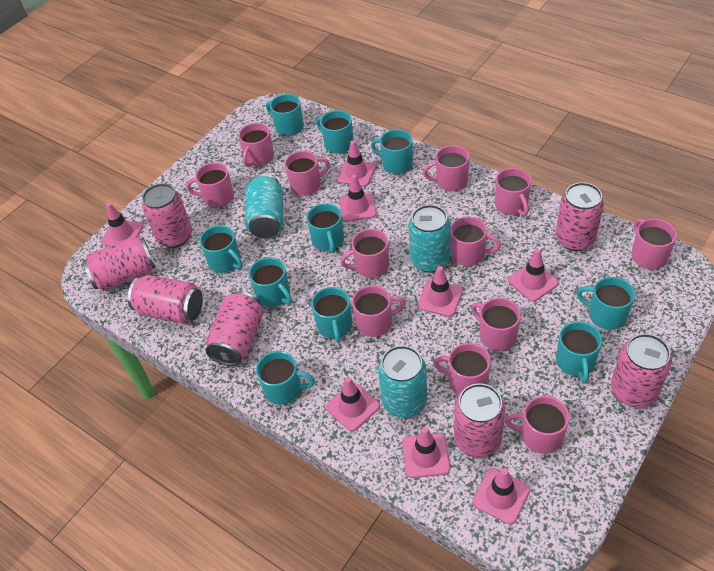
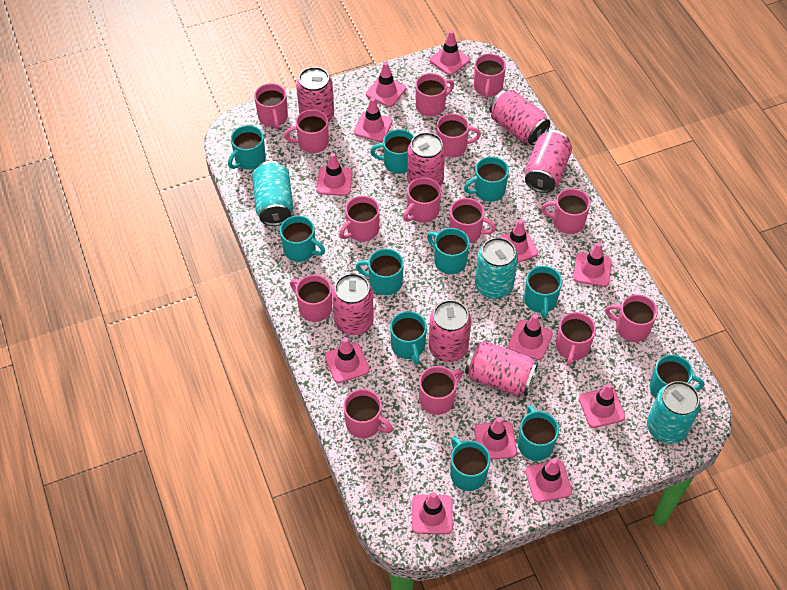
pink mug: [186,162,234,207] [238,123,274,167] [285,151,330,196] [340,229,389,278] [352,285,405,337] [423,145,470,191] [433,343,491,395] [450,217,501,266] [471,298,521,351] [495,168,532,216] [505,396,569,454] [631,218,677,269] = 12 -> [254,83,288,129] [284,109,329,153] [290,275,332,322] [339,196,380,242] [344,389,393,438] [403,177,441,223] [415,73,454,117] [419,366,463,415] [436,113,481,157] [450,198,496,243] [474,53,506,99] [541,188,591,234] [556,312,596,366] [605,295,658,342] = 14
pink traffic cone: [101,203,143,246] [326,377,380,432] [337,140,376,187] [339,175,377,222] [402,427,450,478] [417,266,463,317] [472,468,530,525] [508,249,559,302] = 8 -> [317,153,352,196] [325,337,370,383] [354,98,393,142] [366,62,406,107] [412,492,453,534] [430,30,470,75] [474,417,517,460] [499,219,538,263] [508,314,553,360] [525,458,572,503] [573,242,612,287] [579,383,625,428] = 12
turquoise mug: [199,225,243,273] [249,257,292,307] [256,351,315,405] [266,94,304,136] [306,203,344,253] [311,287,352,343] [316,110,354,154] [371,129,413,174] [556,321,602,383] [577,277,635,330] = 10 -> [228,125,266,170] [280,216,325,262] [356,249,404,295] [370,129,414,174] [390,311,427,365] [427,228,470,274] [450,437,490,491] [464,157,509,202] [518,405,559,461] [524,266,562,319] [650,355,704,398] = 11

